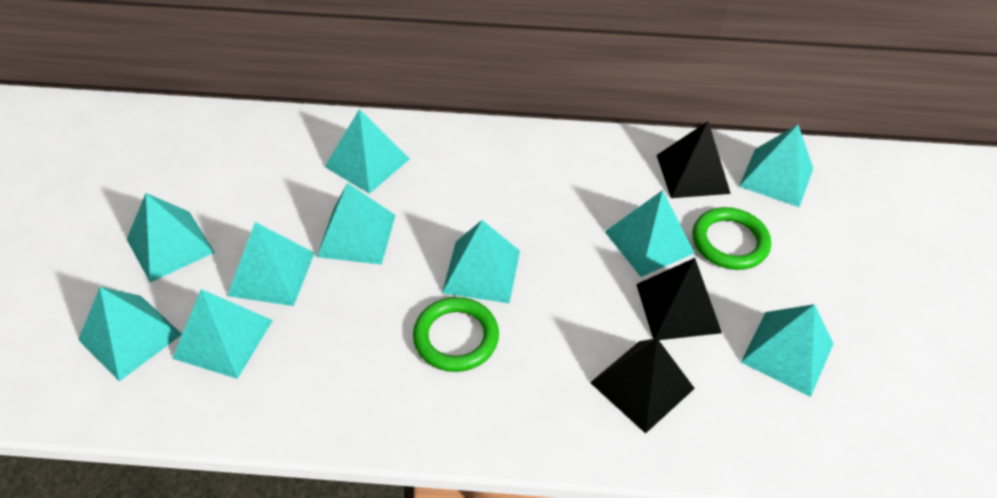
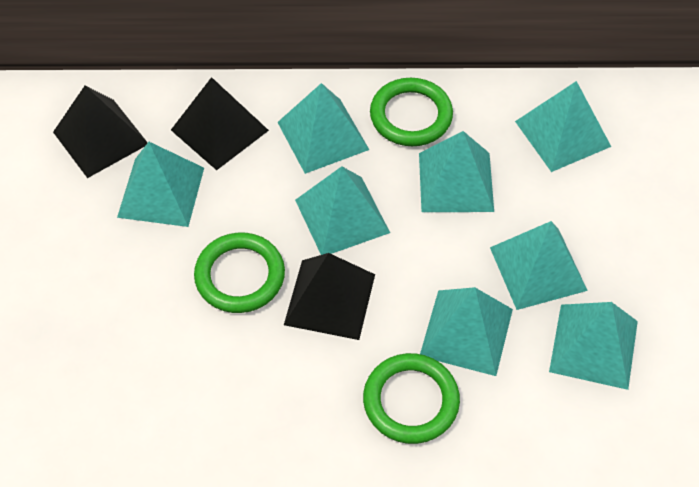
green ring: [413,297,499,372] [692,207,771,270] = 2 -> [194,233,285,313] [363,353,460,444] [370,78,453,146] = 3
turquoise pyramid: [78,287,182,381] [127,193,215,282] [172,289,273,379] [227,222,314,306] [317,183,396,265] [325,109,409,194] [442,220,520,303] [605,190,695,277] [739,125,813,207] [741,304,833,397] = 10 -> [117,142,204,227] [277,83,369,174] [295,166,390,255] [419,131,494,212] [420,287,513,376] [490,221,588,310] [515,81,611,172] [549,302,638,390] = 8

